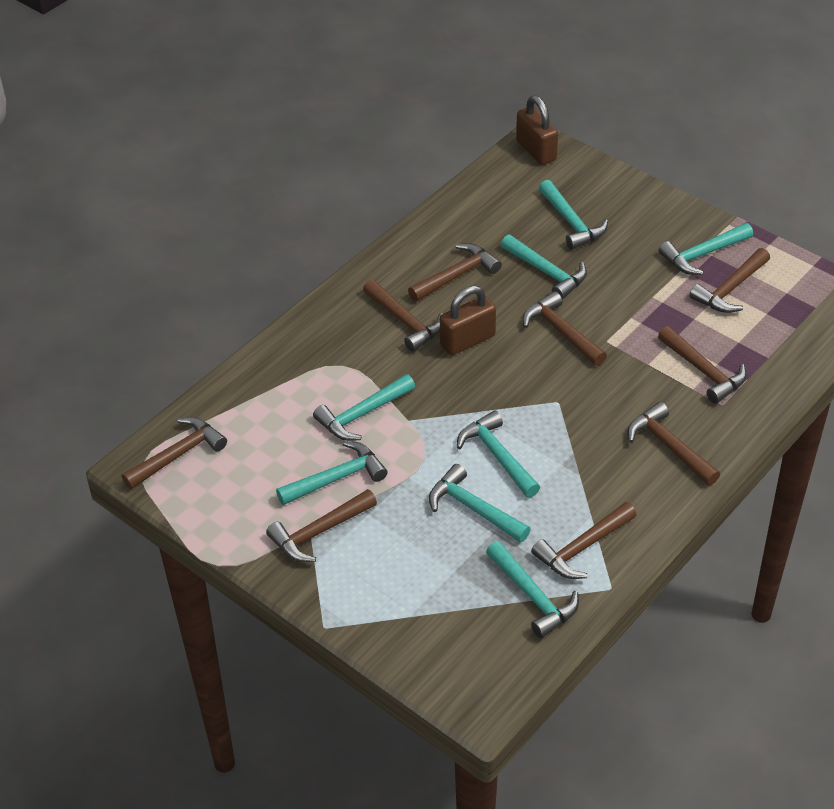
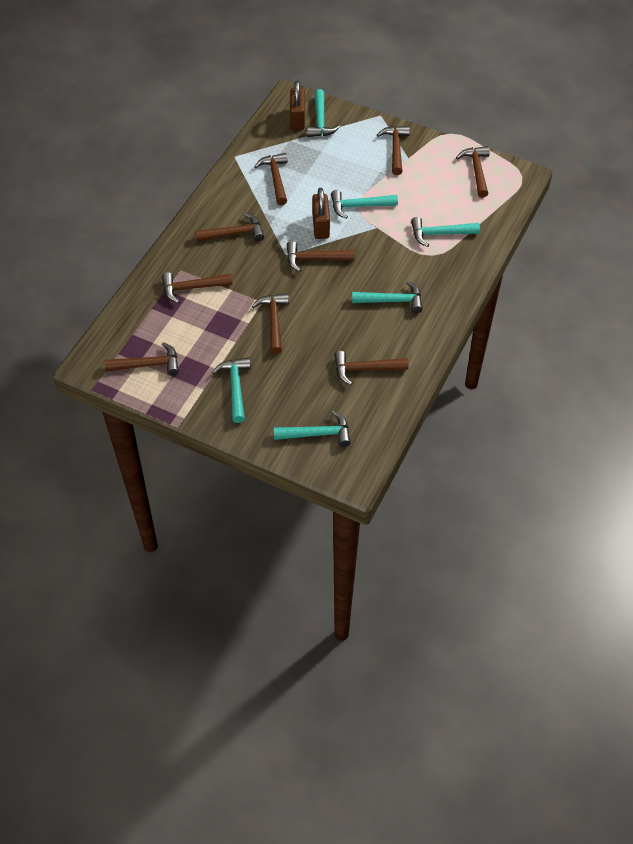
turquoise hammer: [276,441,388,505] [313,374,415,441] [429,464,531,543] [457,411,540,498] [486,541,579,638] [501,235,587,300] [539,180,608,250] [659,223,753,275] = 8 -> [212,357,251,423] [274,411,351,447] [307,89,340,137] [331,190,398,219] [352,281,423,313] [411,217,480,247] = 6

